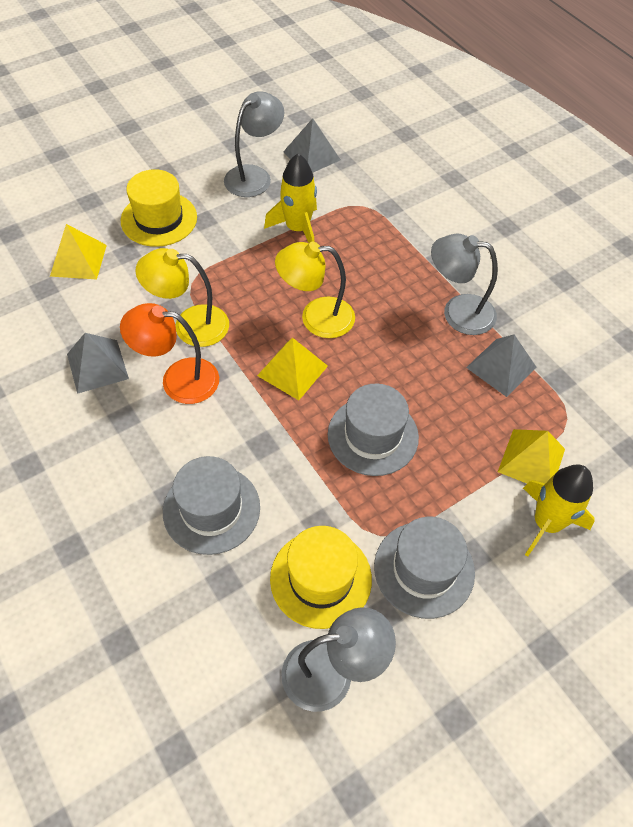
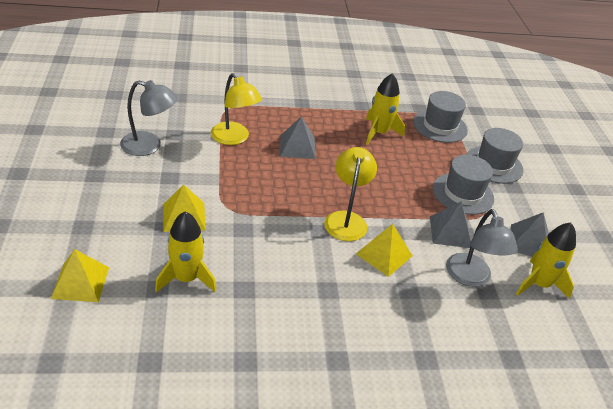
grey lamp: [224,91,284,197] [282,607,396,712] [431,234,498,335] = 3 -> [120,80,178,156] [446,209,518,287] = 2
orange lamp: [120,303,219,404] = 1 -> none = 0
yellow hat: [121,169,197,247] [270,526,372,629] = 2 -> none = 0
yellow rocket: [264,154,317,243] [523,464,595,557] = 2 -> [155,211,217,292] [366,73,405,145] [516,223,576,299] = 3

